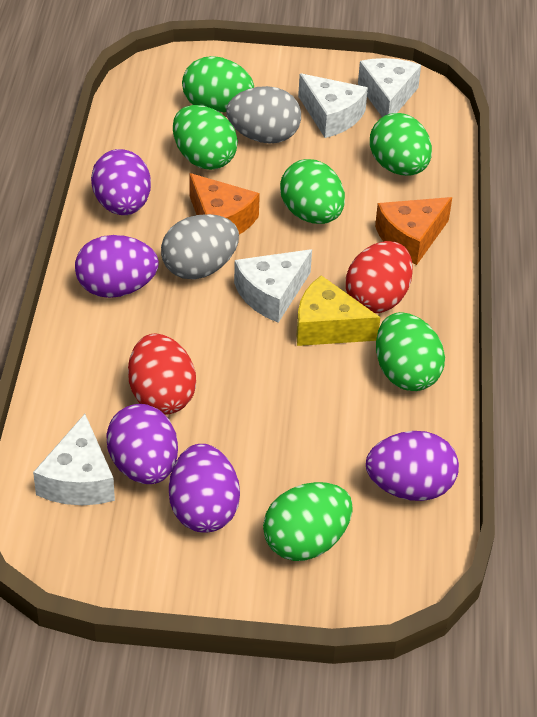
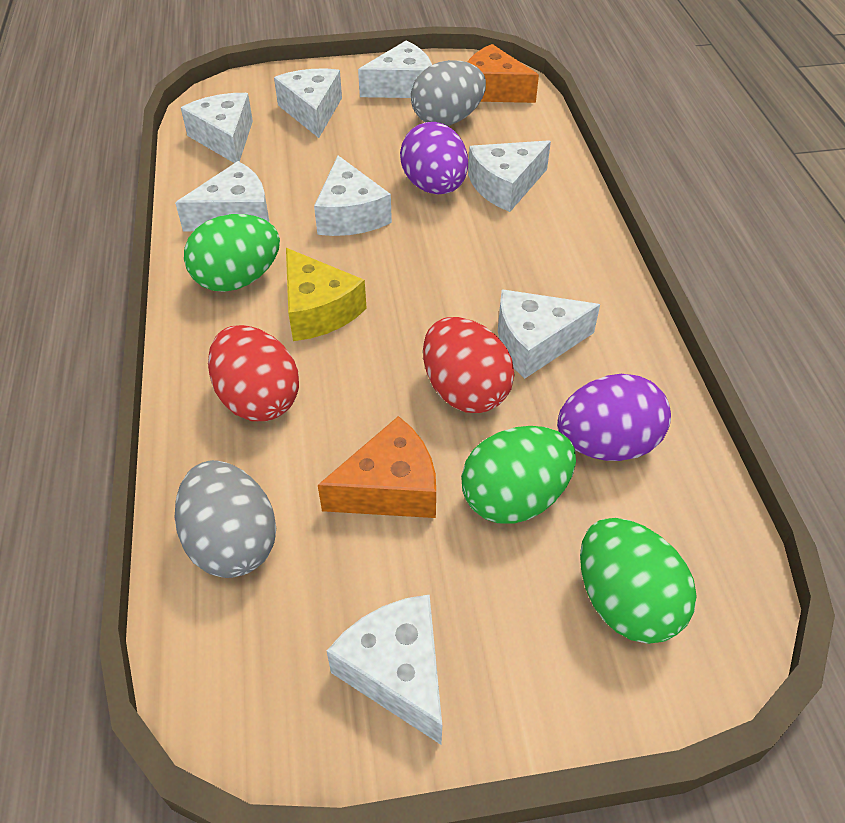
green egg: [173,105,238,170] [182,56,254,112] [263,482,353,561] [280,159,345,224] [370,113,432,176] [376,312,445,391] = 6 -> [184,214,280,292] [461,426,576,524] [580,518,697,644] = 3
purple egg: [75,235,159,298] [91,149,151,215] [106,404,178,484] [169,444,240,533] [366,431,459,501] = 5 -> [400,122,468,195] [557,374,671,461] = 2
white cheese: [33,414,115,505] [234,249,312,323] [298,73,368,138] [358,58,421,117] = 4 -> [175,161,269,231] [181,93,253,163] [274,69,342,138] [314,155,392,236] [327,594,442,745] [358,40,432,98] [468,140,551,212] [498,289,600,379] = 8

